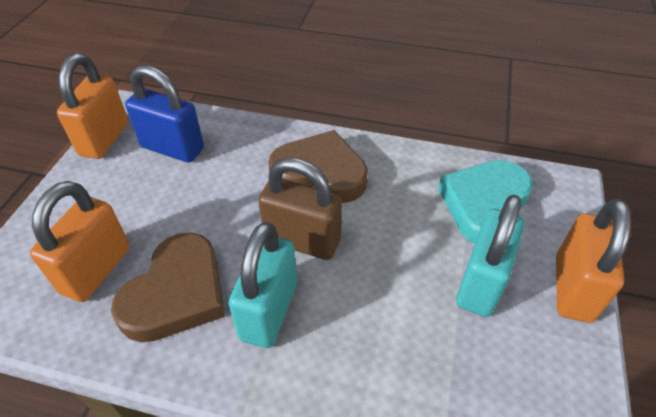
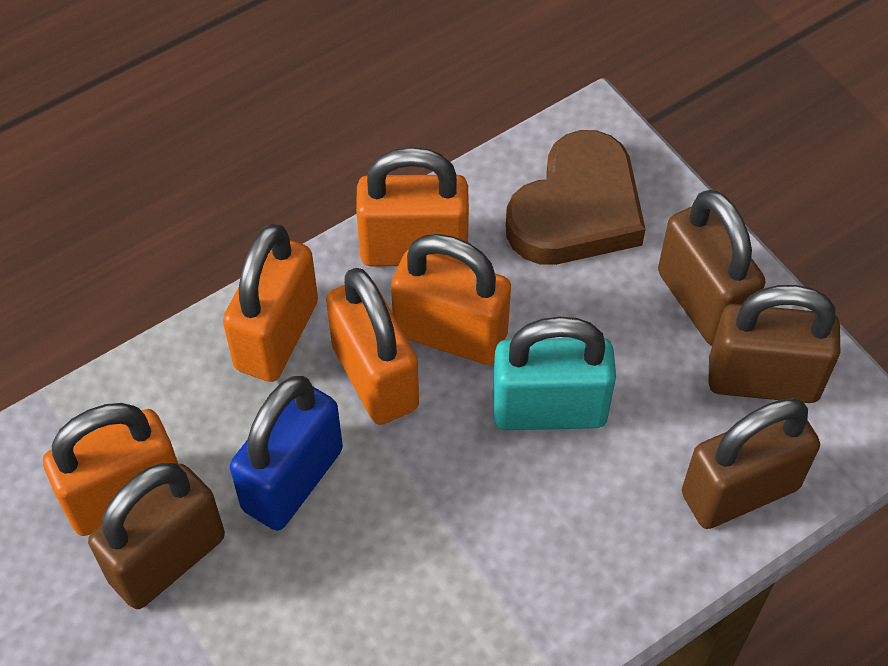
brown heart: [111,233,225,342] [268,130,368,203] = 2 -> [506,130,646,265] = 1
brown padlock: [258,158,342,260] = 1 -> [88,463,225,609] [658,190,765,346] [682,398,820,529] [708,285,840,403] = 4
orange padlock: [30,181,130,302] [57,53,128,159] [556,199,631,323] = 3 -> [43,403,178,536] [223,224,318,382] [326,268,419,425] [356,147,469,266] [391,234,511,365] = 5
turquoise heart: [438,160,533,244] = 1 -> none = 0
turquoise padlock: [228,222,297,348] [456,194,524,317] = 2 -> [493,317,616,430] = 1

